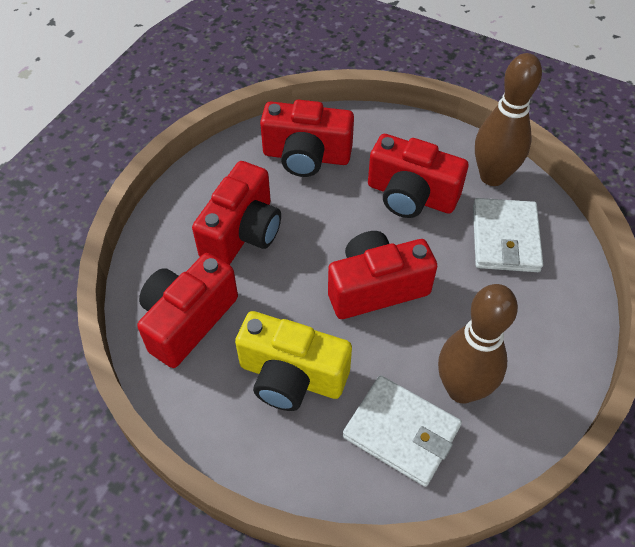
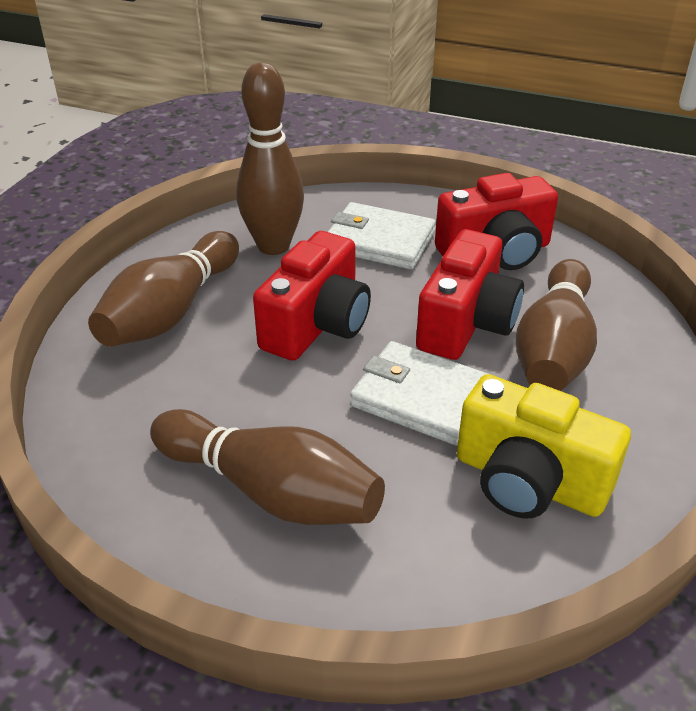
brown bowling pin: [438,284,518,404] [475,53,542,186] = 2 -> [88,231,239,347] [150,409,385,525] [237,62,304,255] [516,259,597,391] = 4
red camera: [137,253,238,368] [192,161,281,265] [260,100,354,177] [328,231,438,319] [368,134,468,218] = 5 -> [253,231,371,361] [416,229,524,360] [435,173,558,270] = 3

